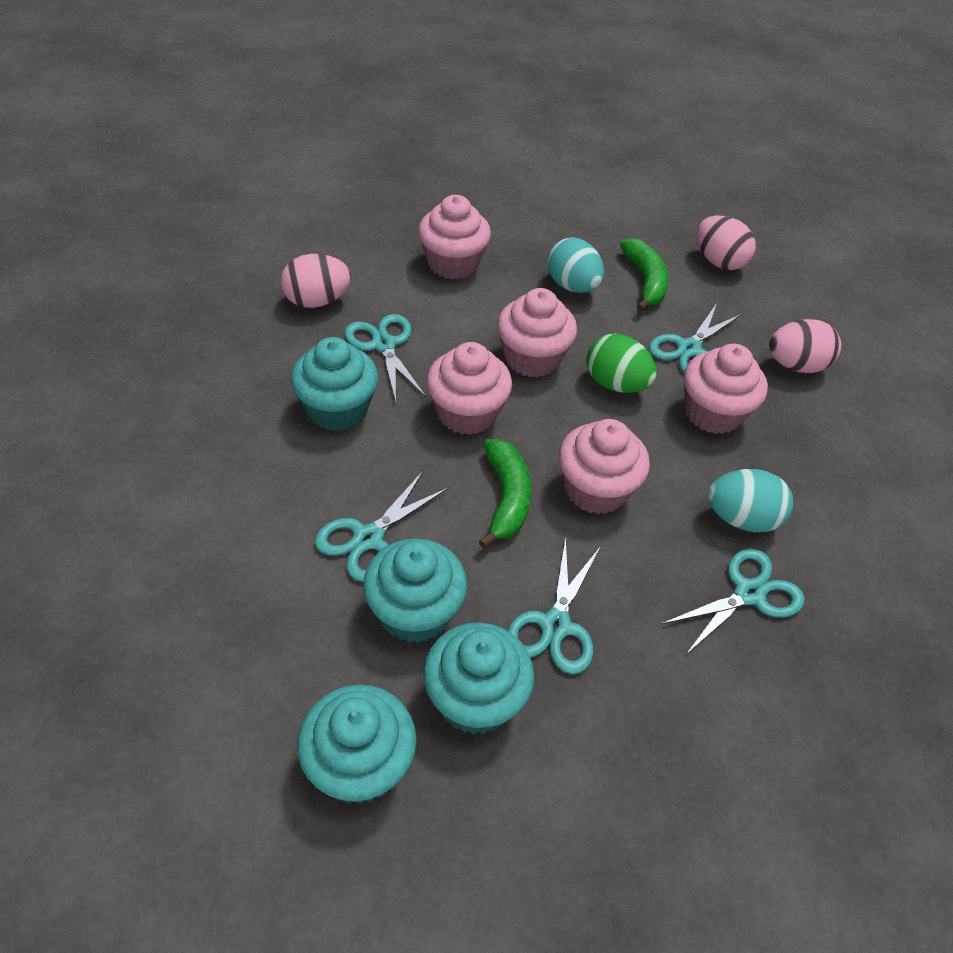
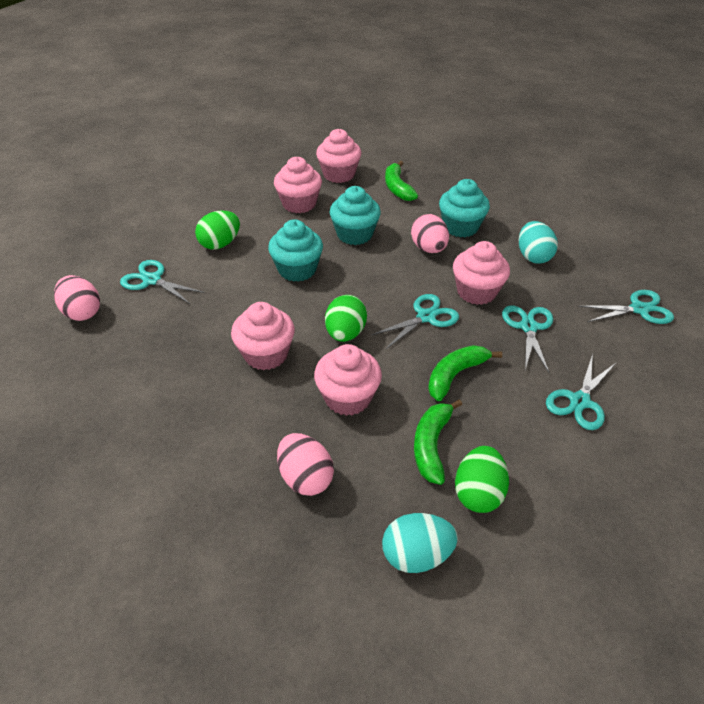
green banana: [479,439,531,548] [620,238,669,311] = 2 -> [385,161,418,201] [414,399,462,485] [428,345,502,401] = 3
green egg: [586,333,657,393] = 1 -> [195,211,240,250] [325,295,367,342] [455,446,509,513] = 3
turquoise cupcake: [291,337,378,431] [297,685,417,804] [363,539,467,643] [423,622,534,735] = 4 -> [268,219,323,282] [330,186,381,245] [439,179,490,237] = 3

